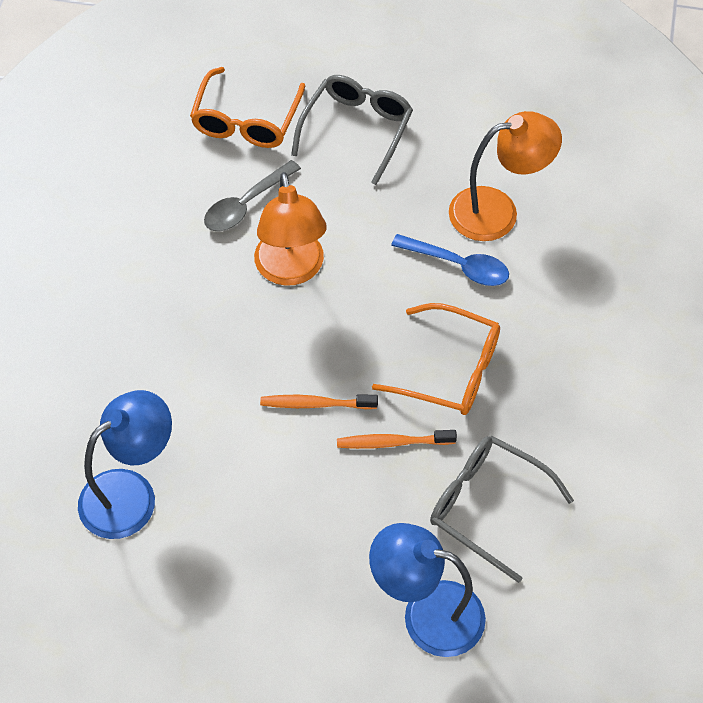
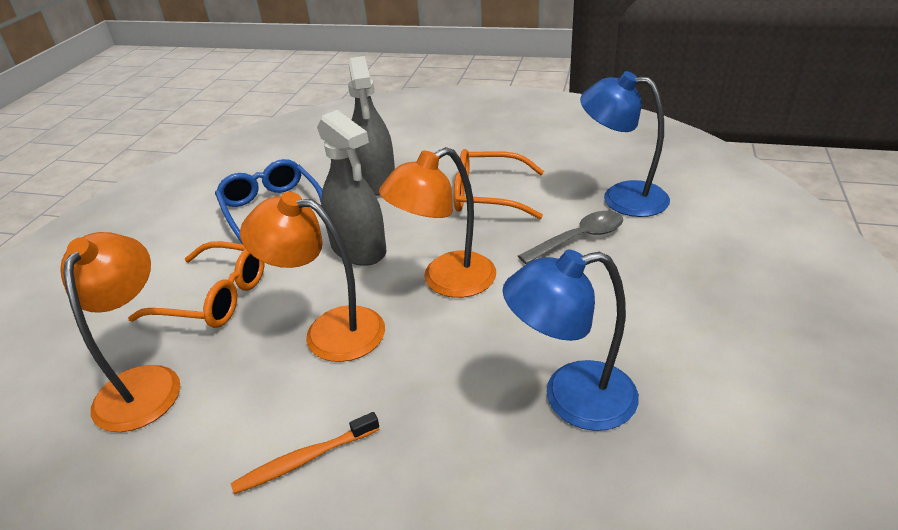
blue glasses: none = 0 -> [215,159,322,243] = 1
blue spoon: [391,234,509,286] = 1 -> none = 0
grey glasses: [291,75,413,185] [430,436,574,583] = 2 -> none = 0
grey spray bottle: none = 0 -> [317,110,386,266] [348,56,395,196] = 2
orange lamp: [254,172,327,286] [449,111,562,241] = 2 -> [61,232,180,432] [240,192,385,362] [379,147,496,298] = 3
orange toothbrush: [260,394,378,409] [337,430,457,449] = 2 -> [231,412,380,494] = 1

